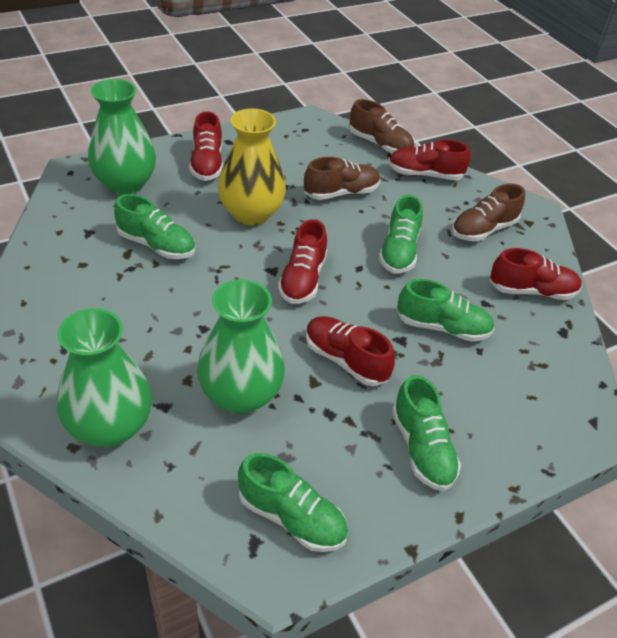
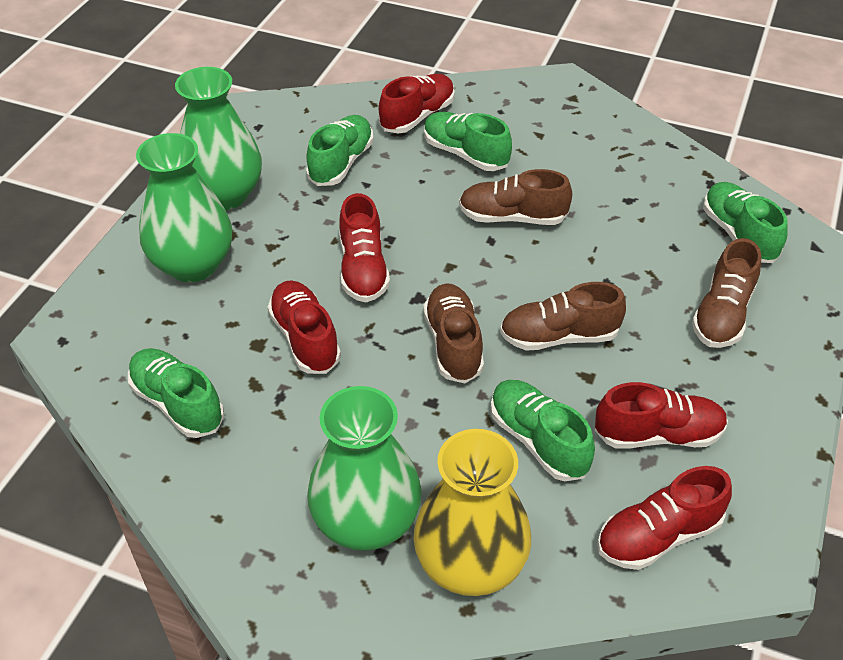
brown shoe: [304,157,380,200] [349,99,414,153] [452,184,525,241] = 3 -> [423,284,484,383] [459,169,572,225] [500,282,626,351] [692,238,761,348] = 4

